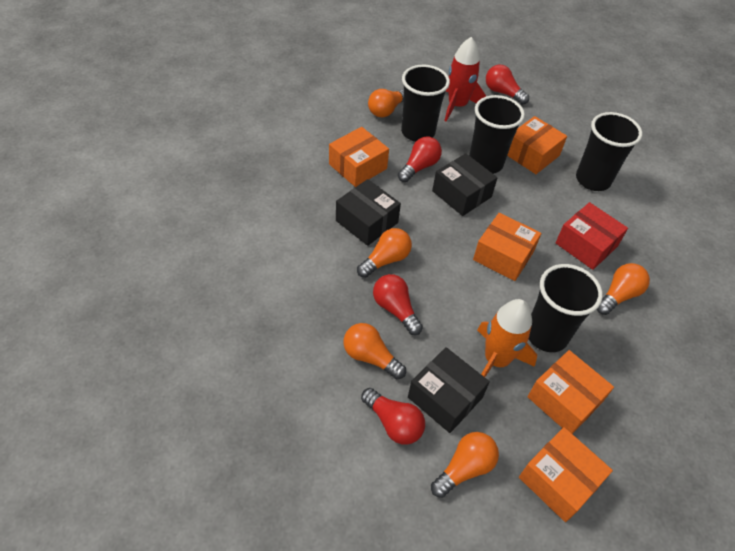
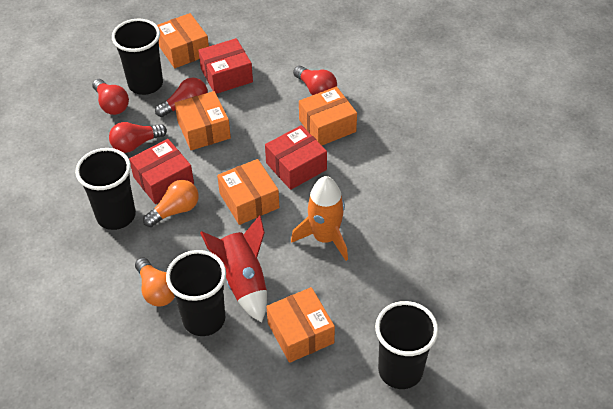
black box: [336,179,401,246] [408,347,490,433] [432,153,497,216] = 3 -> none = 0
orange light bulb: [344,323,406,379] [357,228,412,278] [368,89,404,117] [431,432,499,498] [597,263,650,315] = 5 -> [135,257,175,306] [143,180,199,227] = 2
red box: [555,202,628,270] = 1 -> [129,139,194,204] [198,38,253,94] [265,125,327,190] = 3

